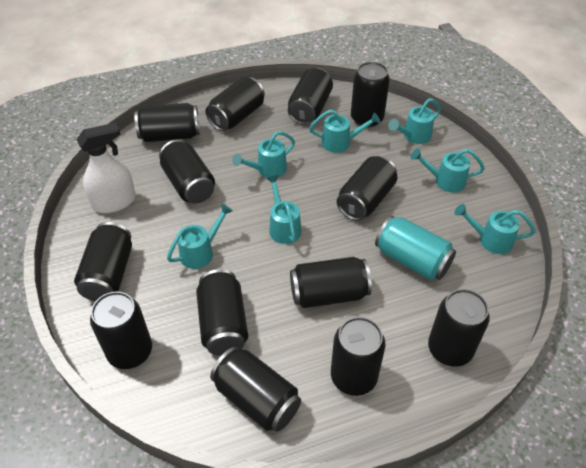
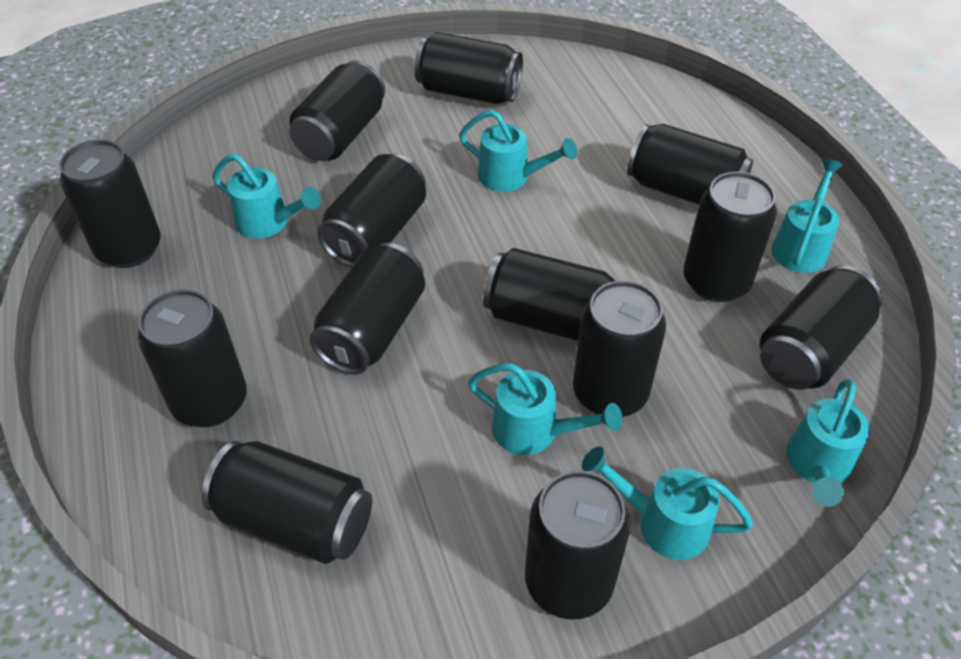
turquoise can: [375,216,456,280] = 1 -> none = 0
turquoise watering can: [167,204,233,269] [232,131,295,177] [266,175,301,244] [309,110,380,153] [388,98,441,144] [411,149,485,192] [454,204,535,254] = 7 -> [213,154,321,238] [459,110,577,192] [468,363,622,455] [582,446,753,560] [771,158,844,273] [786,379,870,507] = 6
white spray bottle: [77,123,136,213] = 1 -> none = 0

